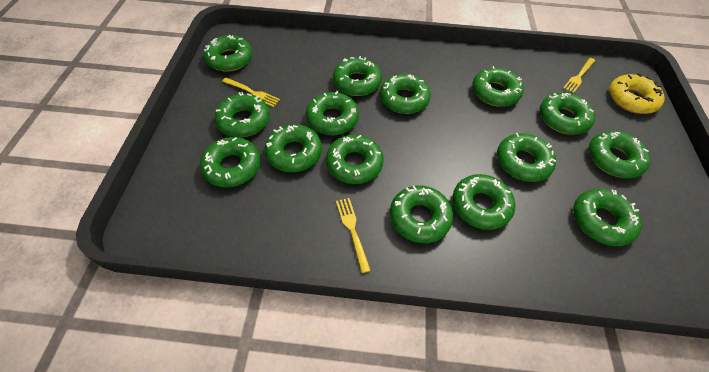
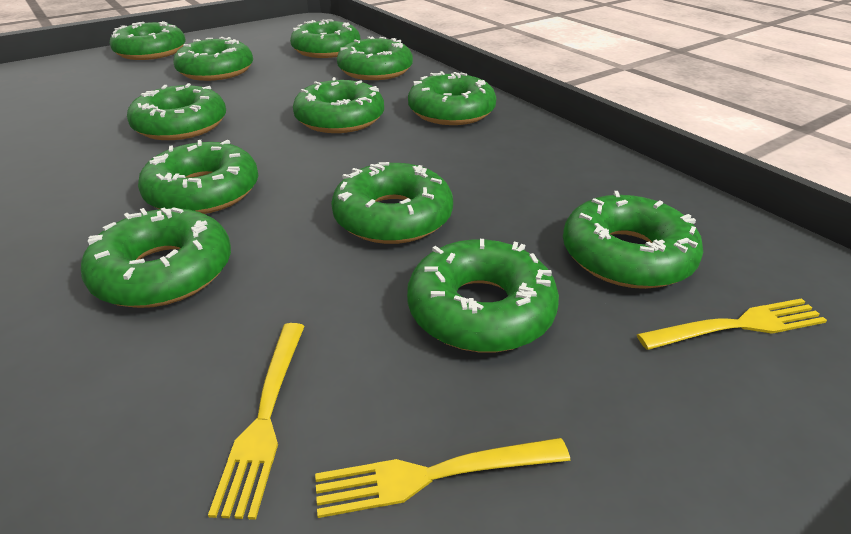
green donut: [200,137,261,188] [203,35,252,72] [214,92,270,137] [265,124,322,172] [306,91,359,135] [326,135,384,184] [333,56,382,96] [380,74,431,114] [390,185,453,243] [452,174,515,230] [472,66,523,107] [497,133,556,182] [540,92,595,135] [573,189,642,246] [589,131,651,178] = 15 -> [81,207,231,308] [110,21,186,60] [127,83,226,140] [138,140,258,214] [173,37,253,81] [290,19,361,58] [293,77,384,133] [331,162,453,244] [337,37,413,80] [407,239,559,352] [408,71,496,125] [563,191,703,289] = 12
yellow donut: [609,73,665,114] = 1 -> none = 0

